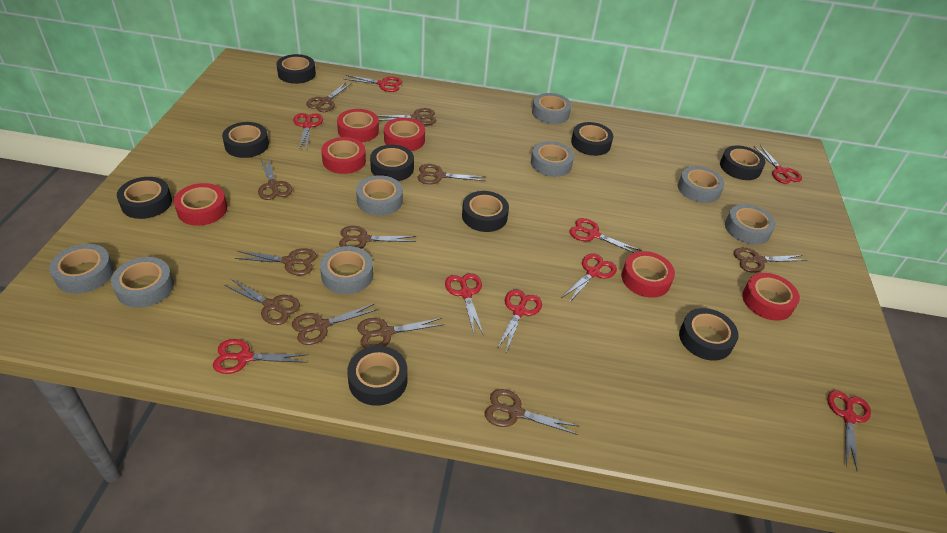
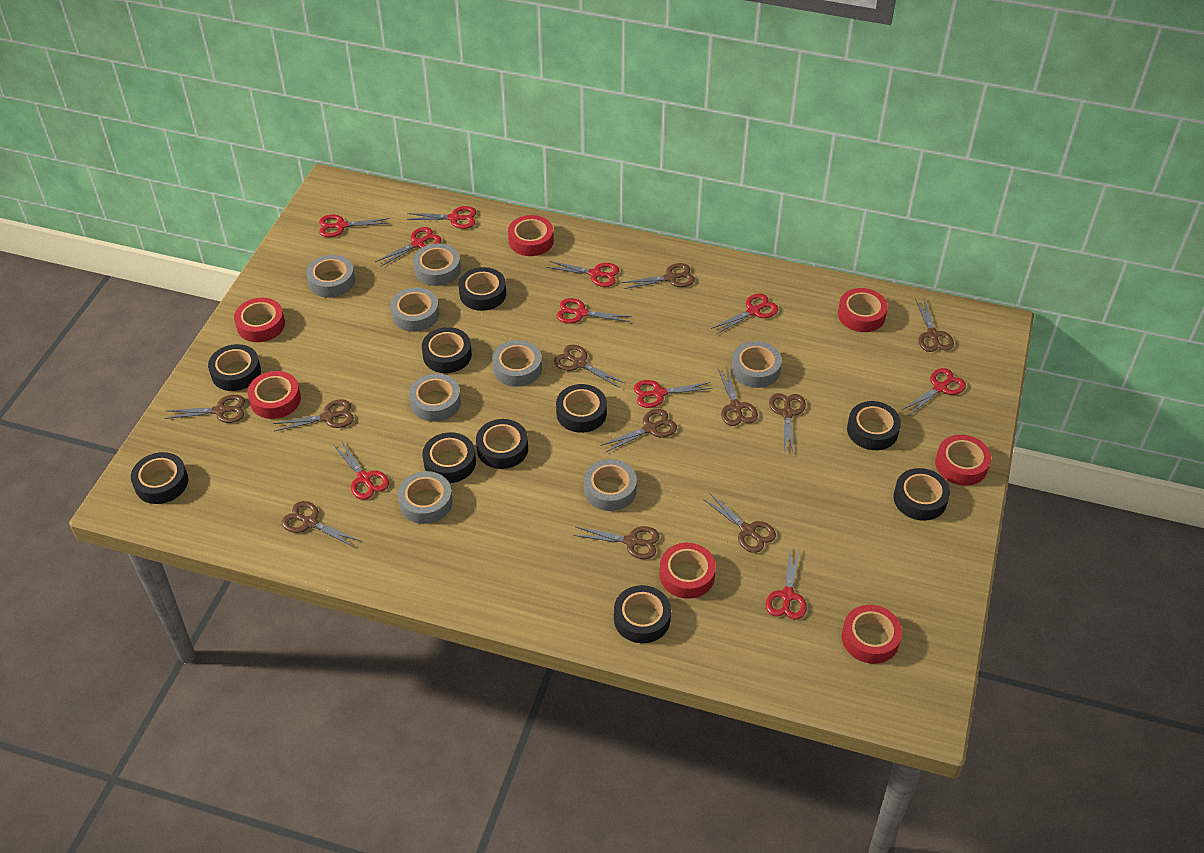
black tape: [117,177,172,219] [222,122,269,158] [276,54,316,84] [347,346,408,406] [370,145,414,181] [462,191,509,232] [571,122,614,156] [679,308,739,361] [720,145,766,180] = 9 -> [131,452,188,504] [208,344,261,391] [422,327,472,373] [422,432,476,483] [459,267,506,311] [476,419,528,469] [556,384,607,433] [614,585,671,643] [847,401,901,450] [893,468,950,521] = 10
red scissors: [213,339,308,374] [293,113,323,150] [344,75,402,92] [445,273,483,334] [497,290,542,352] [561,253,617,304] [569,218,642,253] [754,145,802,184] [827,390,871,470] = 9 -> [319,215,389,237] [333,440,389,500] [375,227,442,267] [406,206,477,229] [547,261,619,287] [556,298,632,324] [634,380,712,408] [711,293,778,334] [766,548,807,620] [902,368,966,416] = 10
red tape: [174,183,227,226] [321,137,366,174] [337,109,379,142] [384,118,425,151] [622,251,675,298] [742,273,800,321] = 6 -> [234,298,285,342] [247,371,301,419] [508,215,554,256] [659,543,716,599] [838,288,888,332] [842,605,902,664] [935,435,991,485] = 7

